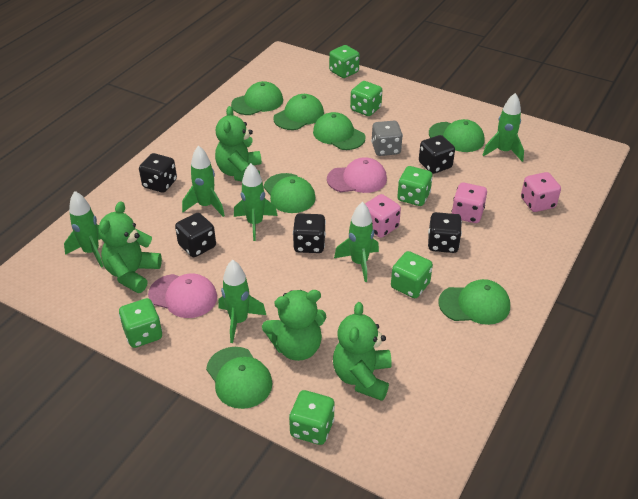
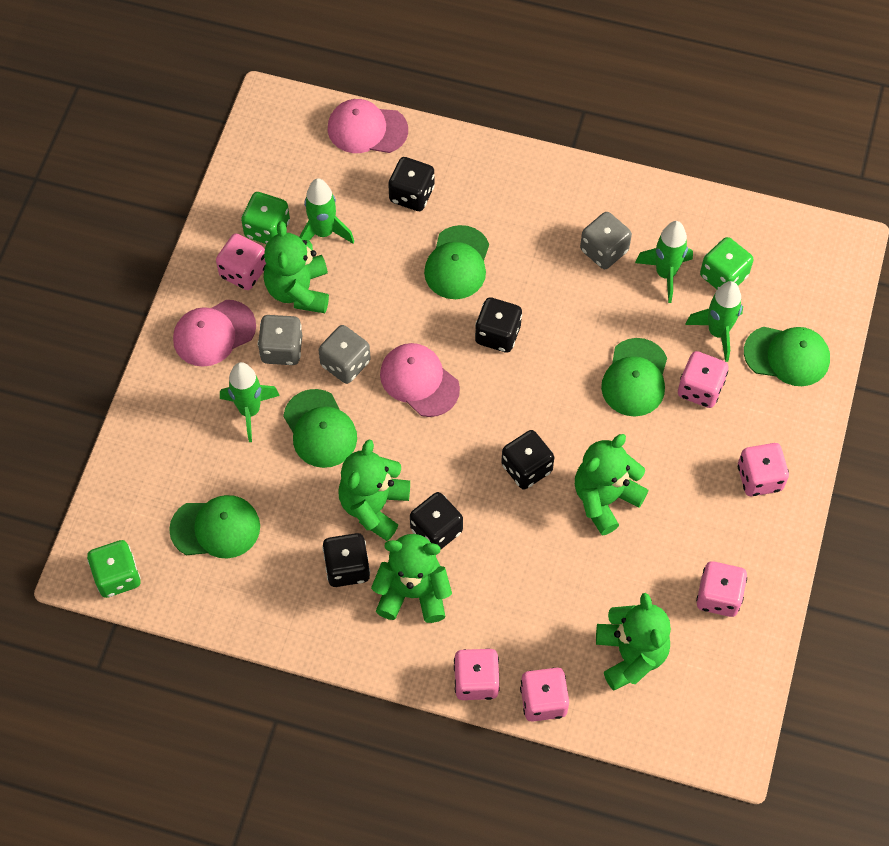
green cap: [206,347,272,409] [231,81,283,115] [264,173,316,213] [273,94,324,130] [313,112,365,150] [429,119,484,152] [439,279,510,325] = 7 -> [169,495,260,559] [283,389,357,468] [424,225,489,299] [601,338,667,416] [744,327,830,386] = 5
green dice: [119,298,162,348] [289,390,335,445] [329,45,360,78] [350,81,382,116] [391,251,433,298] [397,166,433,206] = 6 -> [87,540,140,598] [241,192,290,244] [700,237,754,289] = 3
green rocket: [64,191,103,268] [182,145,225,217] [218,260,266,343] [234,163,278,241] [334,202,379,282] [483,93,524,162] = 6 -> [220,362,280,442] [299,178,354,244] [635,221,693,303] [685,281,743,362] = 4
green teddy bear: [99,201,162,293] [215,106,262,181] [262,290,326,361] [333,302,392,401] = 4 -> [264,221,329,313] [338,439,410,541] [371,534,452,623] [575,434,649,536] [596,593,671,690] = 5
grey dice: [371,121,403,156] = 1 -> [258,315,302,365] [318,325,371,384] [580,212,632,269] = 3
pink cap: [148,273,217,318] [327,157,387,193] = 2 -> [173,300,256,367] [328,99,408,153] [380,343,460,417] = 3
pink dice: [365,194,401,238] [452,183,487,223] [521,172,561,212] = 3 -> [216,234,266,290] [454,648,499,700] [520,668,569,722] [678,351,729,408] [696,561,747,617] [738,443,789,496] = 6

